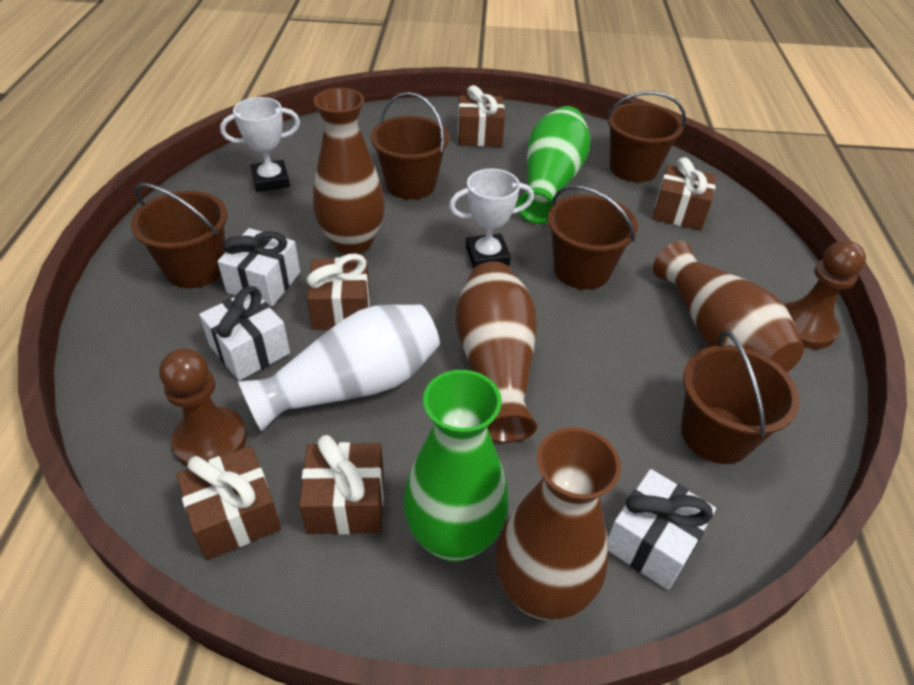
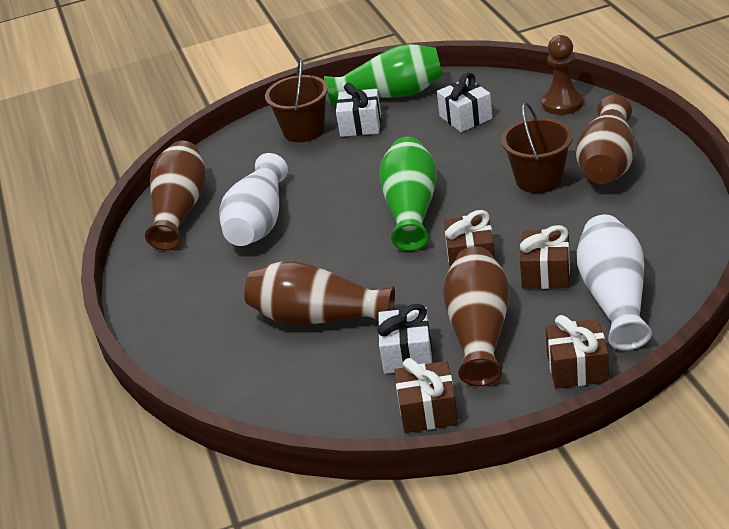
brown bucket: [131,183,227,288] [371,92,449,199] [548,185,638,290] [606,91,686,182] [681,330,800,464] = 5 -> [265,58,328,142] [501,102,573,193] = 2
brown gift: [176,446,281,560] [299,435,384,535] [306,254,370,330] [458,85,505,146] [653,157,716,230] = 5 -> [394,358,458,433] [444,210,495,267] [520,225,570,289] [545,315,609,389] = 4
brown pawn: [159,348,247,467] [784,240,866,349] = 2 -> [542,35,584,115] = 1
white trophy: [220,97,300,192] [449,169,534,269] = 2 -> none = 0
white vase: [238,304,440,432] = 1 -> [219,153,288,246] [577,215,652,350] = 2

